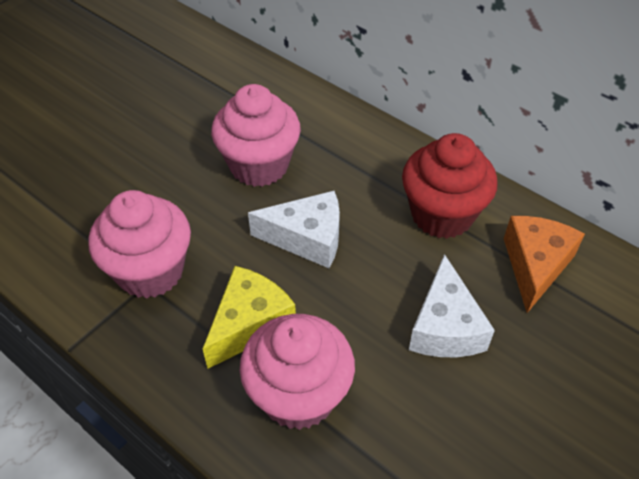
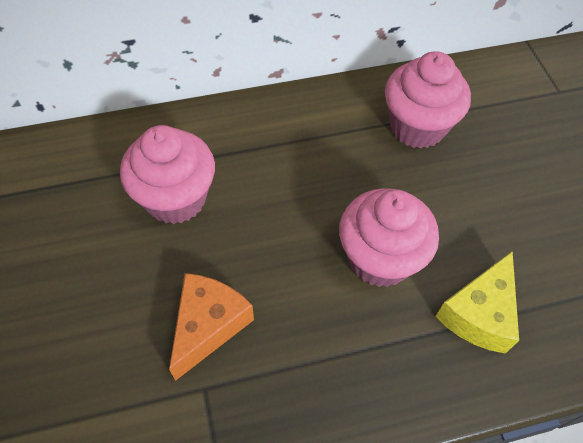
red cupcake: [402,133,498,239] = 1 -> none = 0
white cheese: [248,191,340,268] [409,254,495,357] = 2 -> none = 0

